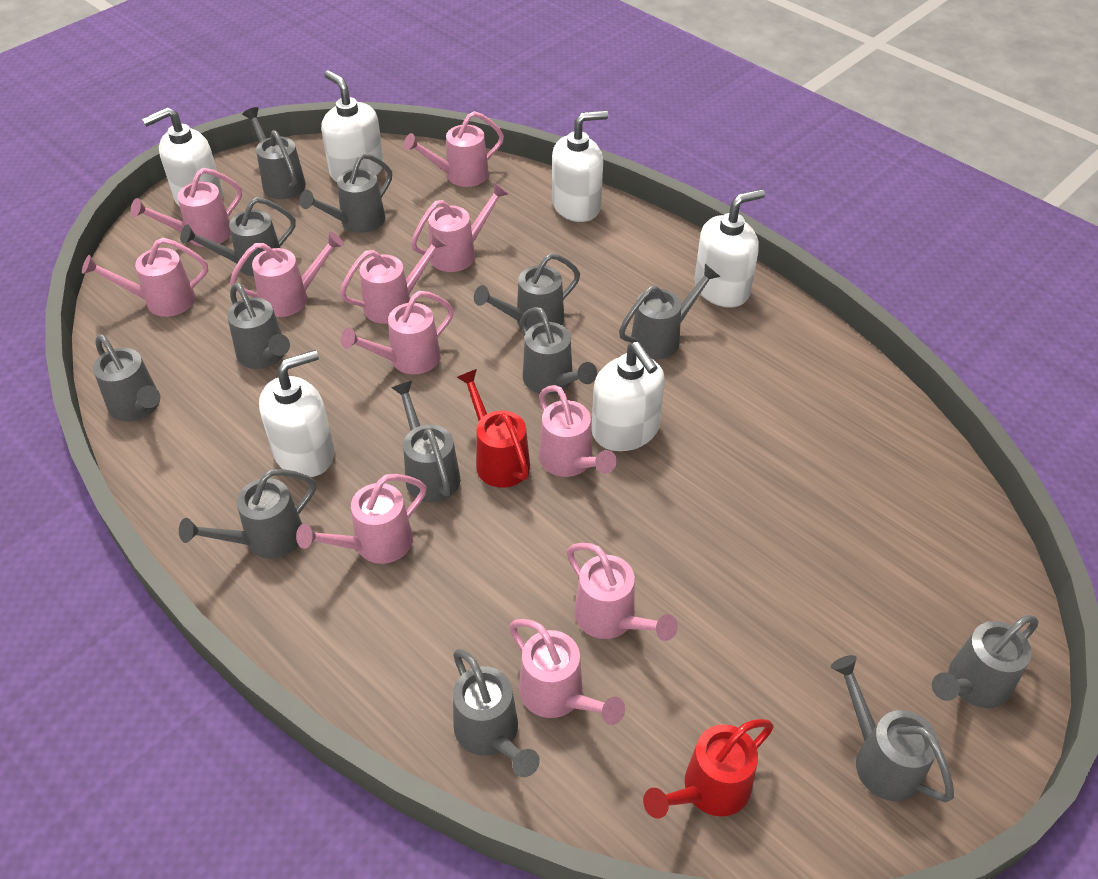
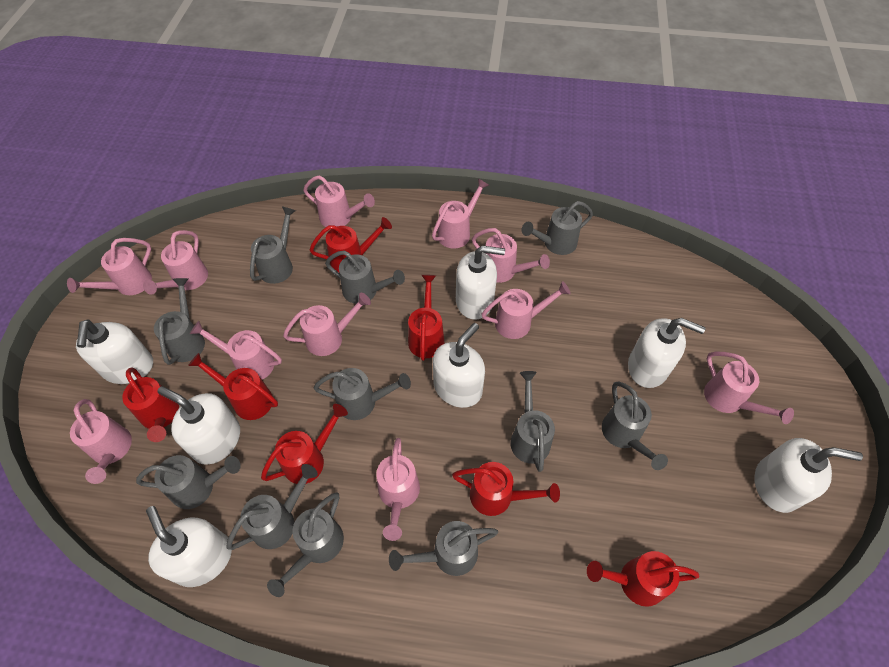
grey watering can: [93,334,160,422] [179,469,316,559] [180,197,296,276] [227,283,290,369] [242,107,306,199] [299,153,392,233] [391,381,460,502] [453,649,540,777] [474,253,580,329] [520,307,597,395] [619,264,720,360] [831,655,954,802] [932,615,1038,708] = 13 -> [136,455,241,509] [154,278,205,365] [226,464,318,550] [250,207,296,284] [267,493,344,597] [314,368,411,420] [325,251,405,304] [389,521,498,576] [510,371,555,472] [522,201,593,255] [602,382,668,470] = 11
red watering can: [457,369,530,488] [643,719,774,819] = 2 -> [122,367,179,442] [188,353,278,420] [261,404,348,484] [310,217,392,272] [408,275,444,361] [452,462,560,516] [587,551,700,607] = 7
white soap dispenser: [142,107,223,207] [259,350,334,477] [321,71,384,182] [552,111,608,222] [592,342,665,451] [694,189,765,308] = 6 -> [76,319,153,384] [146,506,232,587] [157,386,240,465] [433,323,485,408] [456,246,505,320] [628,318,706,388] [754,438,863,513] = 7

